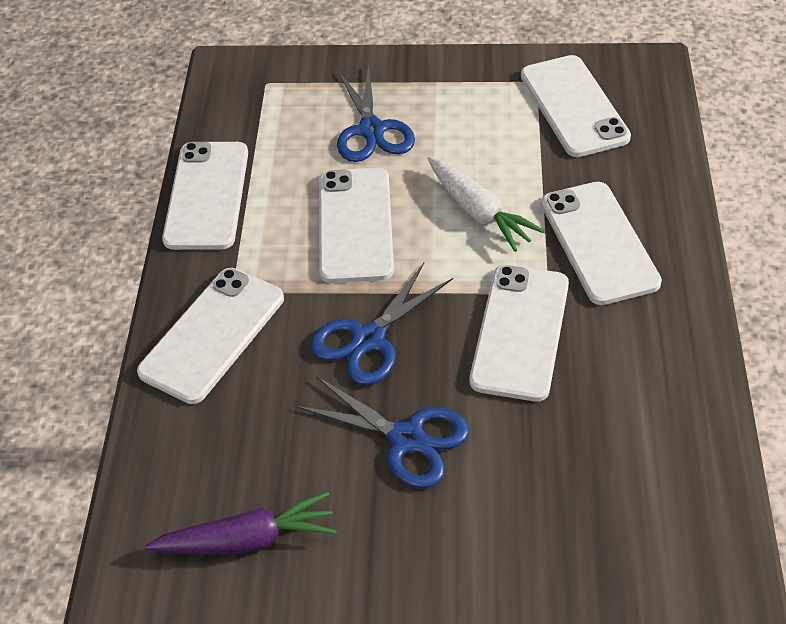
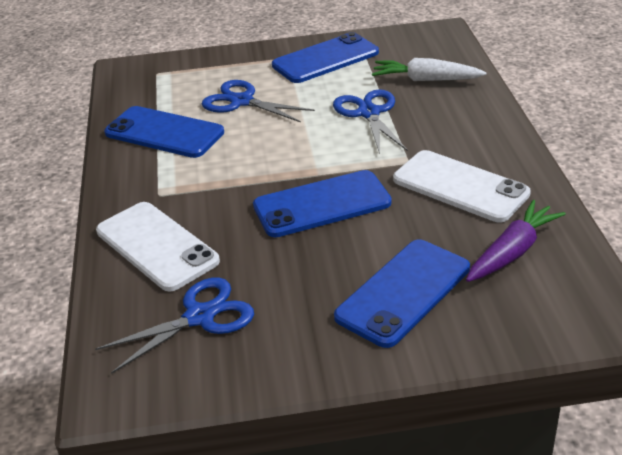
blue phone: none = 0 -> [104,106,224,158] [253,170,392,237] [272,32,379,83] [334,239,470,348] = 4
white phone: [137,268,284,404] [162,142,248,250] [319,168,394,283] [470,265,569,402] [521,55,631,157] [541,182,662,305] = 6 -> [96,202,220,292] [393,150,531,222] = 2

